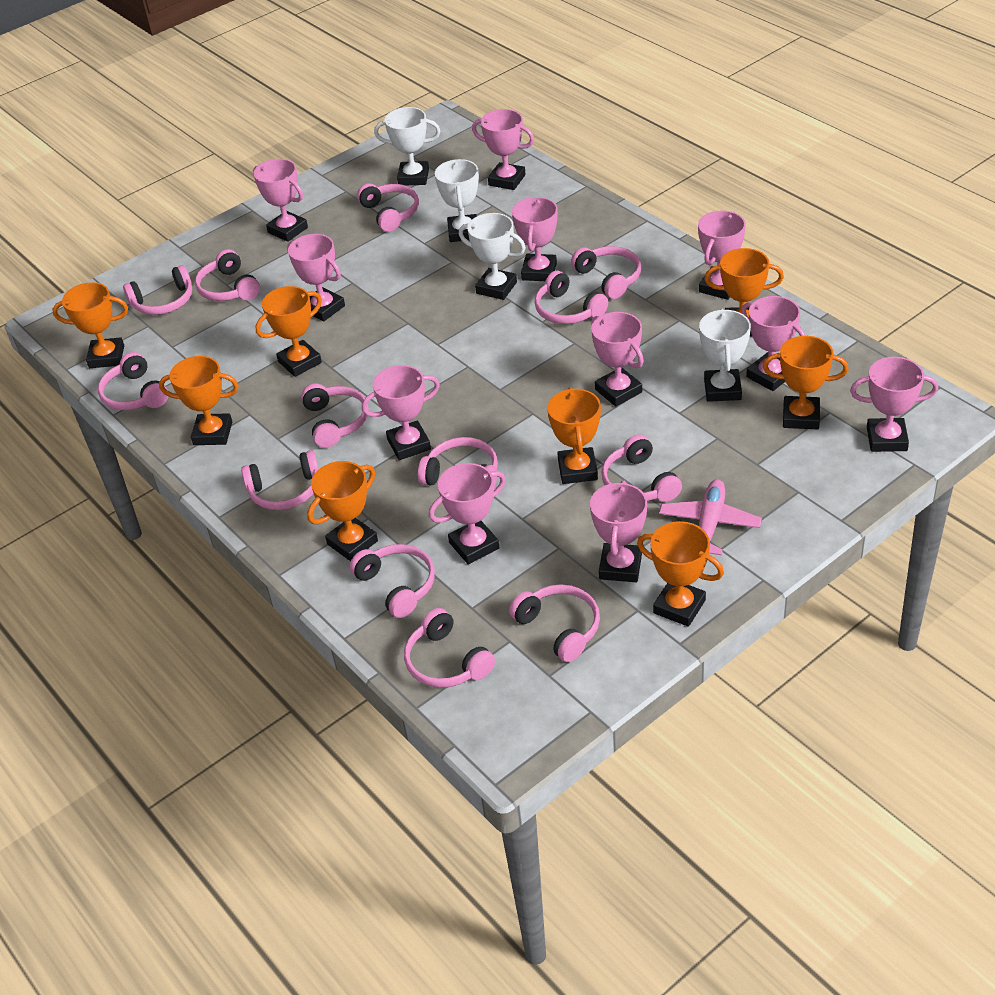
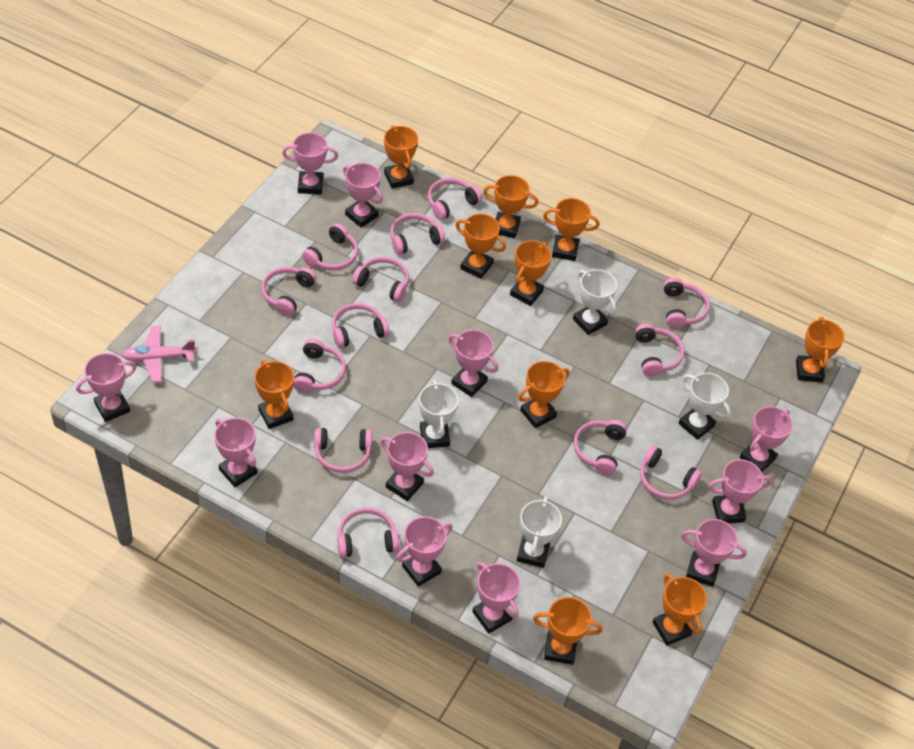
orange trophy: [52,282,128,368] [159,356,239,445] [255,286,322,377] [307,461,378,561] [547,387,601,484] [637,521,724,627] [704,248,784,336] [763,336,849,429] = 8 -> [254,360,294,429] [384,125,418,189] [455,214,506,279] [483,175,538,238] [510,240,552,306] [518,361,569,428] [533,597,603,665] [543,198,599,261] [653,573,707,646] [796,317,844,382] = 10

